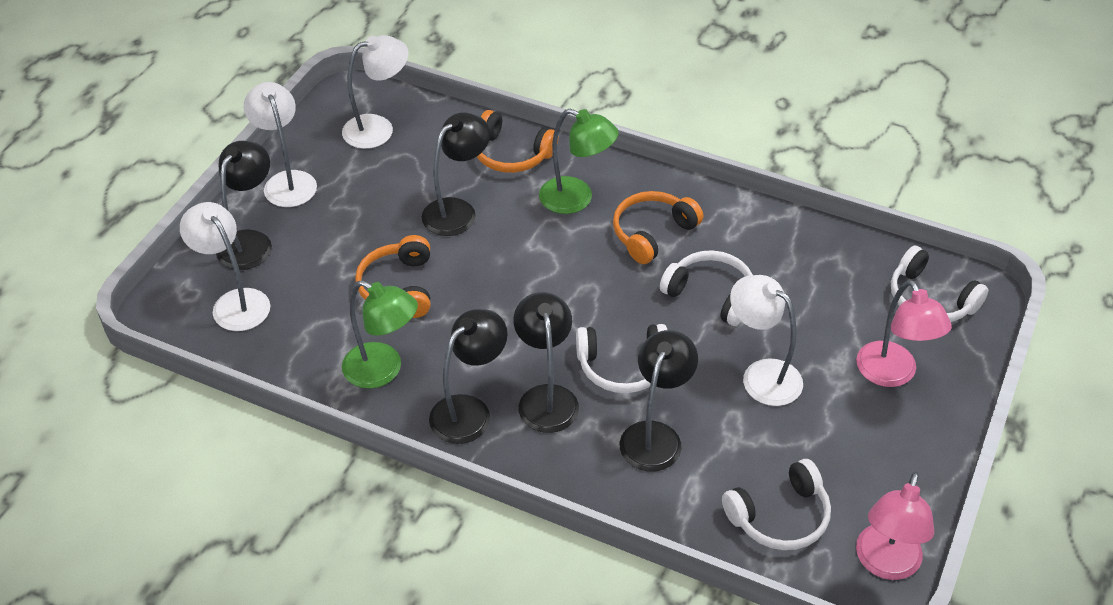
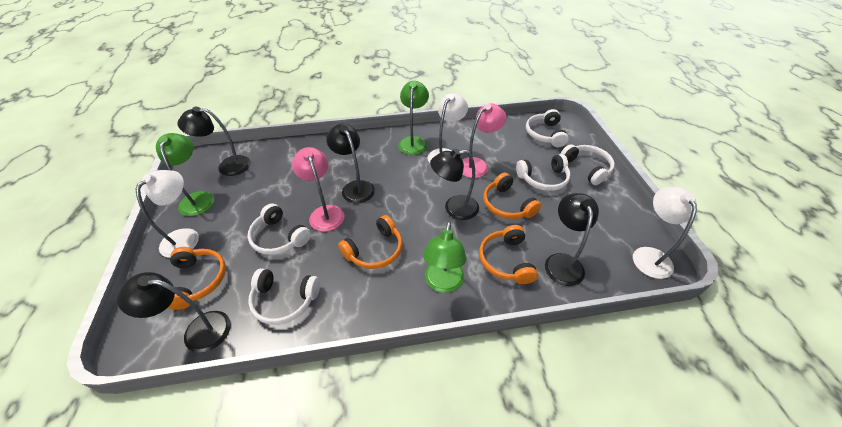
green lamp: [342,280,418,388] [539,109,619,214] = 2 -> [156,133,214,216] [398,81,429,155] [423,221,467,293] = 3
orange headphones: [355,235,430,318] [477,110,558,173] [613,191,703,264] = 3 -> [168,247,226,310] [338,215,402,269] [479,225,538,284] [484,173,541,219] = 4
white headphones: [576,324,667,393] [660,250,753,326] [722,459,831,550] [891,246,988,322] = 4 -> [248,204,311,255] [248,268,320,325] [516,154,571,191] [526,109,569,147] [561,144,615,185] = 5
white lamp: [180,202,270,331] [244,82,317,207] [342,35,409,149] [730,275,803,406] = 4 -> [136,170,199,258] [428,93,468,163] [633,187,697,279] = 3

